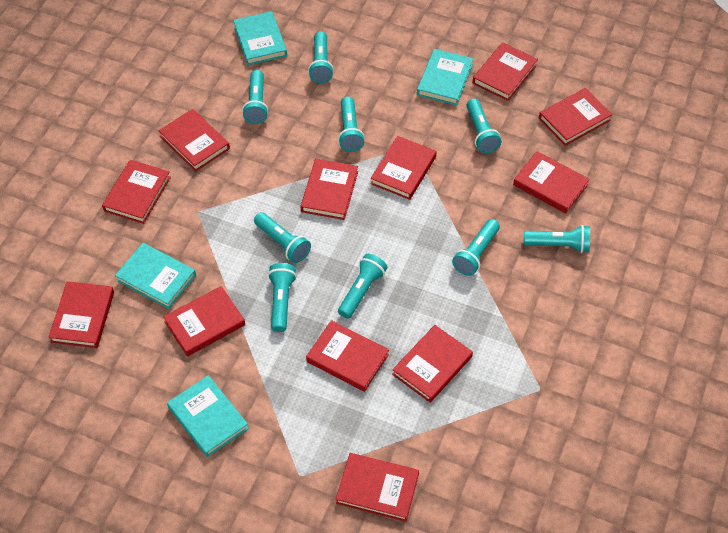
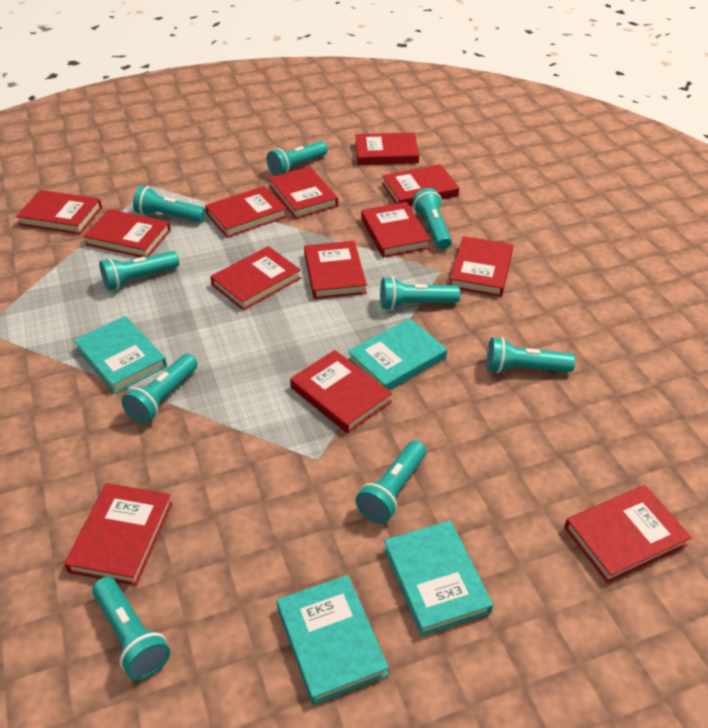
red book: [49,281,114,348] [102,160,171,224] [158,109,230,171] [163,286,245,356] [301,159,358,220] [306,320,389,392] [336,453,419,522] [371,136,436,200] [392,325,473,403] [472,42,538,101] [513,151,590,214] [539,88,613,146] = 12 -> [16,190,102,234] [64,483,173,586] [83,209,171,257] [205,186,287,238] [210,246,301,310] [269,166,338,219] [290,350,392,434] [304,241,367,299] [355,133,419,165] [361,202,430,258] [382,164,459,206] [450,236,513,297] [564,485,692,583] = 13

